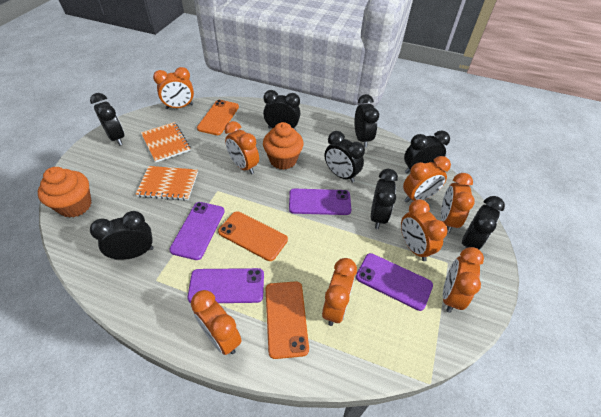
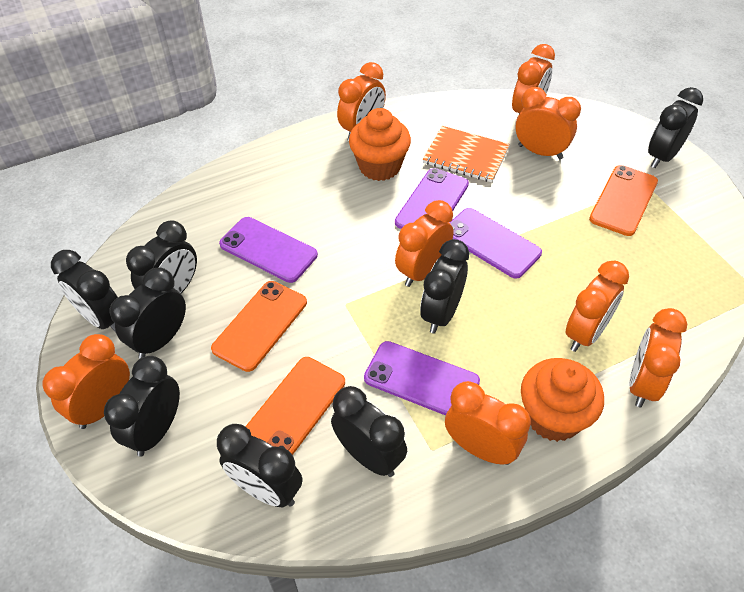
orange notebook: [136,166,198,201] [141,122,191,162] = 2 -> [423,126,510,182] = 1

